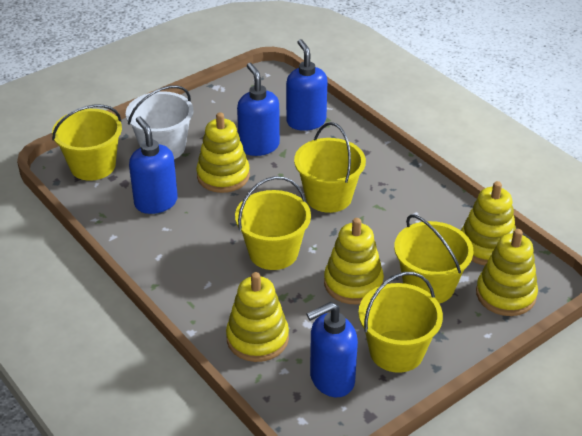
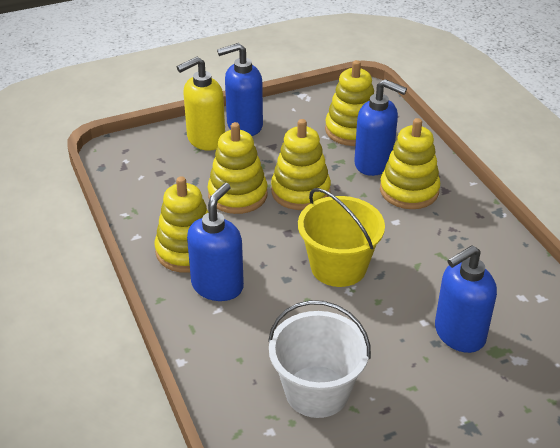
yellow bucket: [52,104,122,181] [235,176,311,270] [294,122,366,213] [358,272,443,373] [394,214,474,303] = 5 -> [298,188,385,287] = 1
yellow soap dispenser: none = 0 -> [177,57,225,151] = 1

